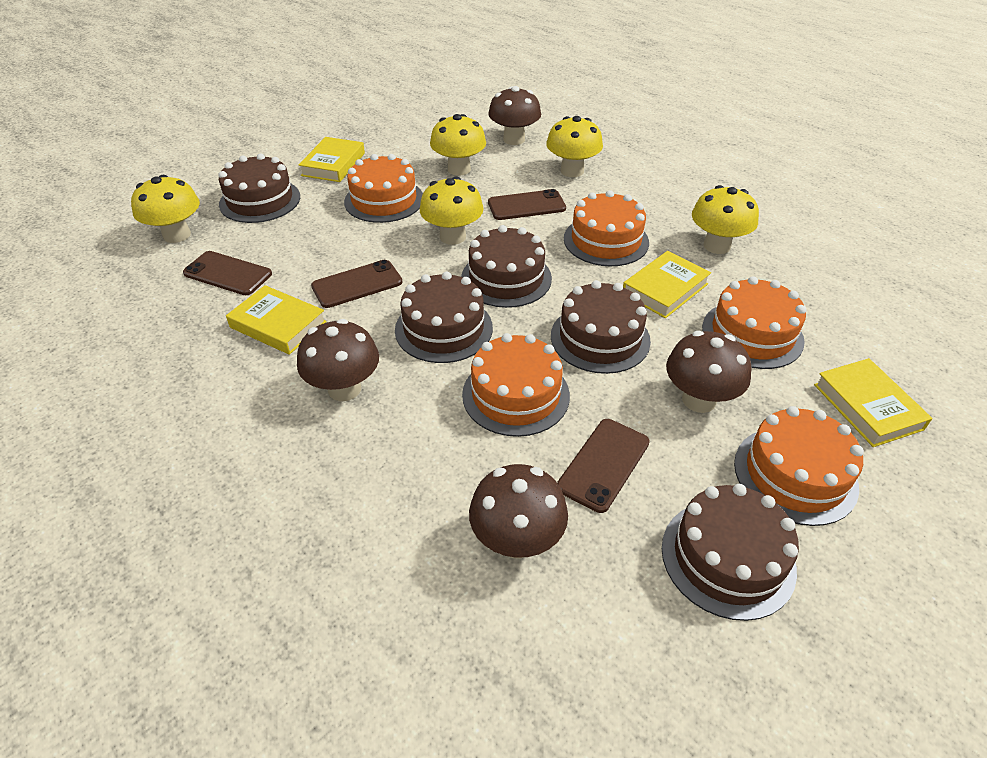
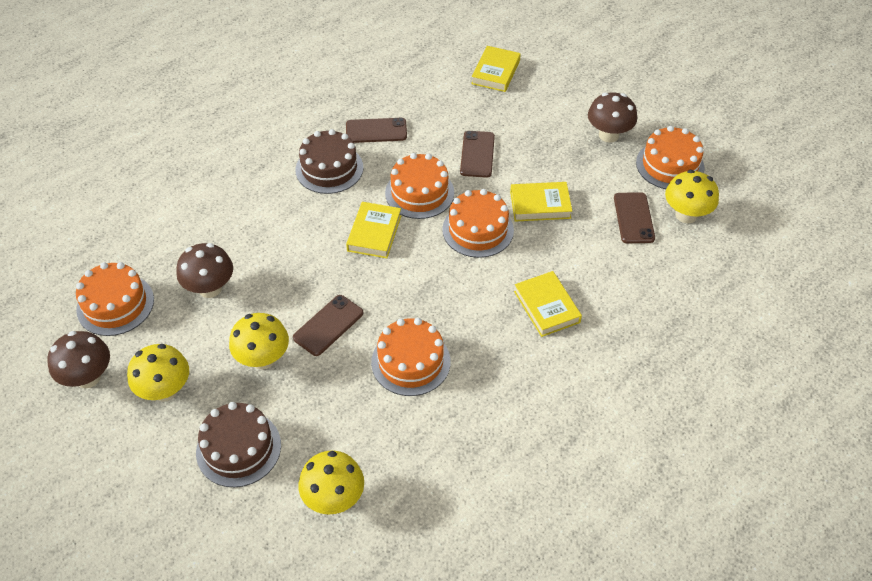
brown cake: [218,153,300,223] [395,272,493,363] [461,225,552,308] [551,280,651,374] [662,484,799,621] = 5 -> [196,402,281,487] [295,129,364,194] = 2
brown mushroom: [297,319,379,401] [469,464,568,559] [488,86,541,145] [666,331,752,413] = 4 -> [47,331,110,388] [176,243,233,298] [588,92,637,143] = 3
yellow mushroom: [131,175,200,243] [420,176,484,245] [430,114,486,176] [546,116,603,177] [692,185,759,254] = 5 -> [127,344,189,402] [229,313,289,370] [299,450,364,515] [665,170,719,223] = 4

